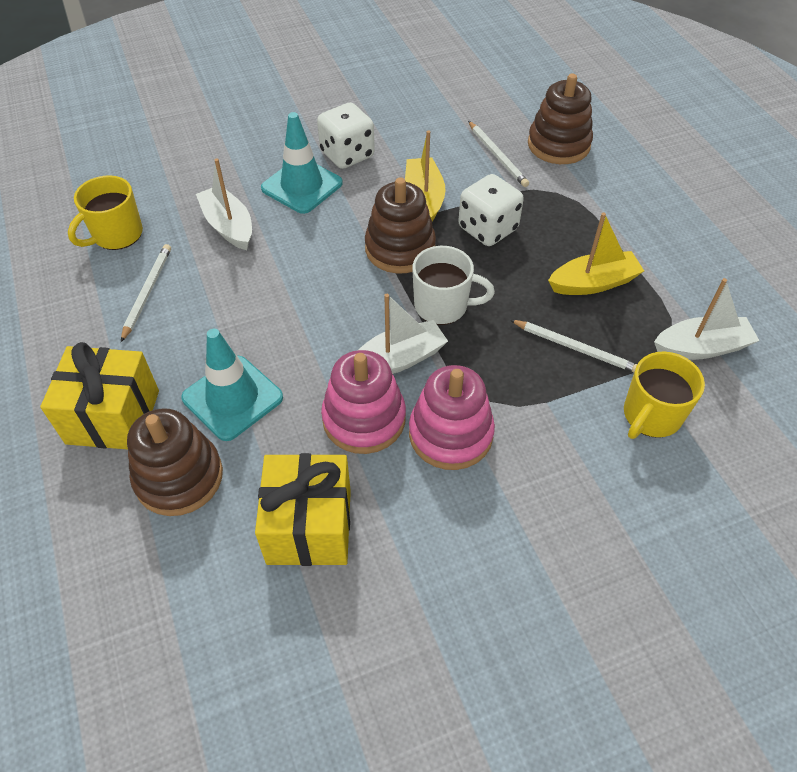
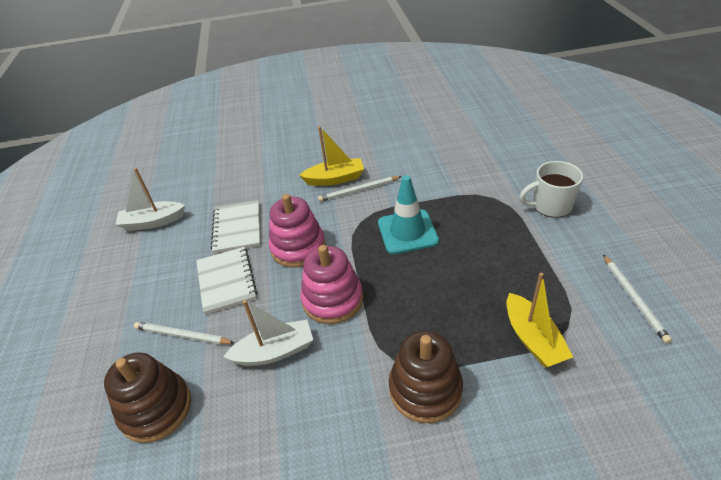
brown stacking toy: [127,408,223,516] [365,177,436,273] [528,74,593,164] = 3 -> [104,352,191,443] [389,331,463,423] = 2
turquoise traffic cone: [181,329,283,441] [261,112,343,214] = 2 -> [378,175,439,254] = 1
white boat: [196,158,252,250] [358,294,448,374] [654,278,760,360] = 3 -> [115,168,185,231] [223,300,313,366] = 2
white dice: [317,103,375,169] [458,174,524,246] = 2 -> none = 0
white notebook: none = 0 -> [196,247,257,314] [211,200,260,253] = 2
yellow gift: [40,342,159,449] [255,453,351,566] = 2 -> none = 0
yellow mug: [68,175,143,250] [624,352,705,439] = 2 -> none = 0

